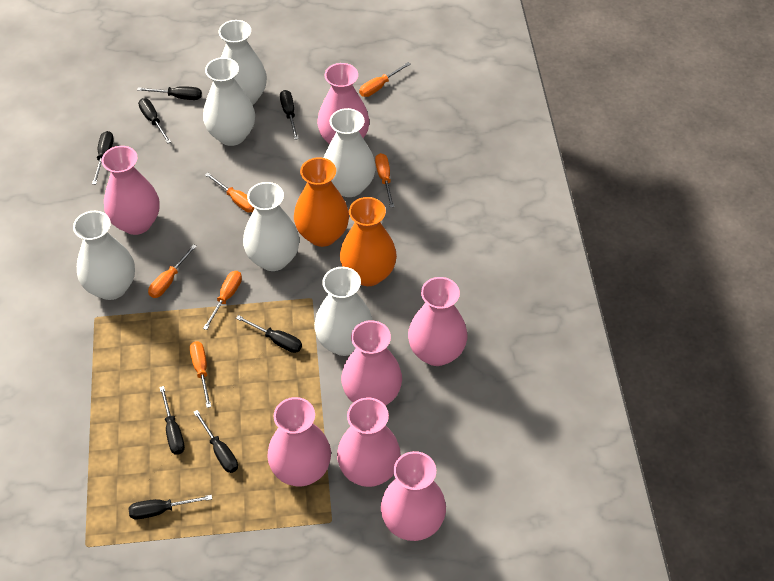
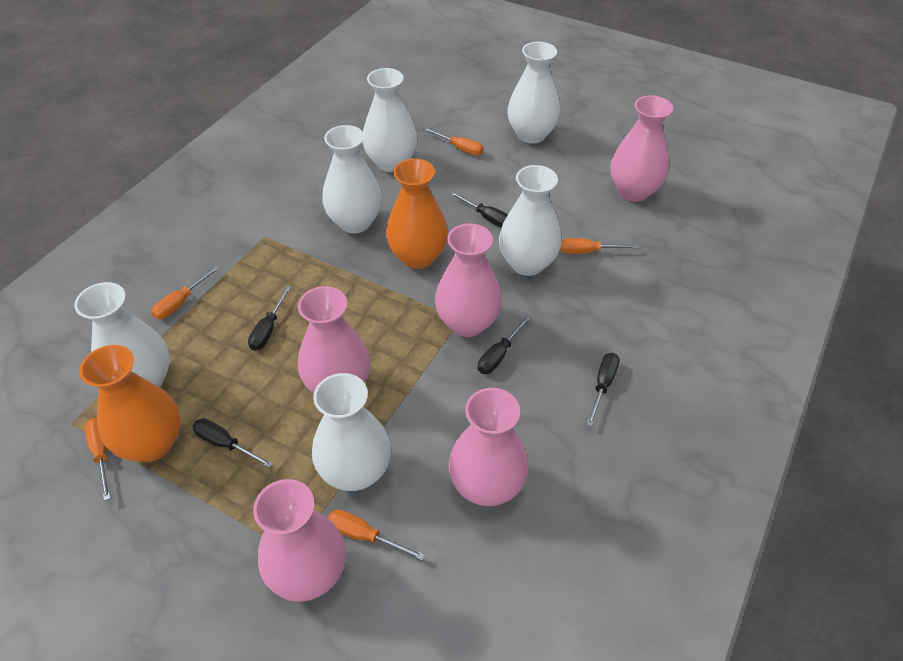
black screwdriver: [92,131,114,184] [129,495,212,519] [137,86,202,100] [138,98,171,143] [159,386,185,455] [193,410,238,473] [236,315,302,353] [280,90,299,140] = 8 -> [192,418,273,468] [248,286,291,351] [449,191,508,228] [478,314,532,374] [586,353,620,426] = 5
orange screwdriver: [148,244,197,298] [190,341,211,408] [203,271,242,330] [205,173,254,213] [359,62,410,97] [375,153,394,208] = 6 -> [85,418,111,501] [151,266,219,319] [328,509,425,560] [423,128,483,156] [560,238,639,254] = 5
pink vase: [101,146,160,235] [267,397,331,487] [317,63,369,144] [337,397,401,487] [341,320,402,406] [381,451,446,541] [408,277,467,366] = 7 -> [253,479,346,602] [298,286,370,393] [435,223,502,337] [449,388,529,506] [610,95,673,202] = 5

